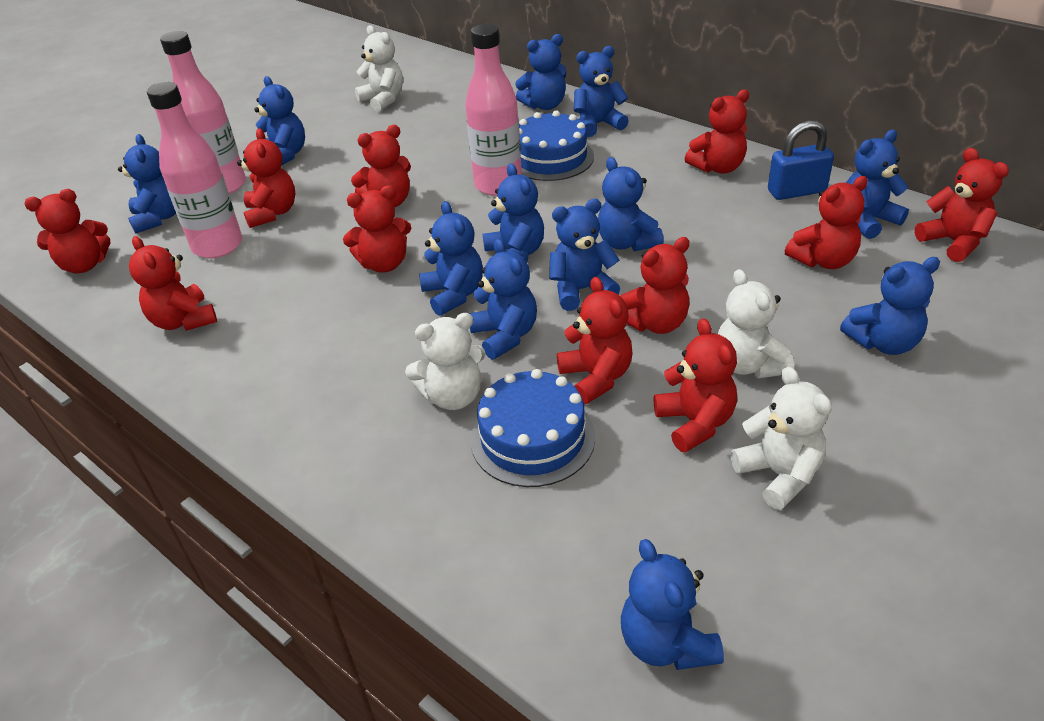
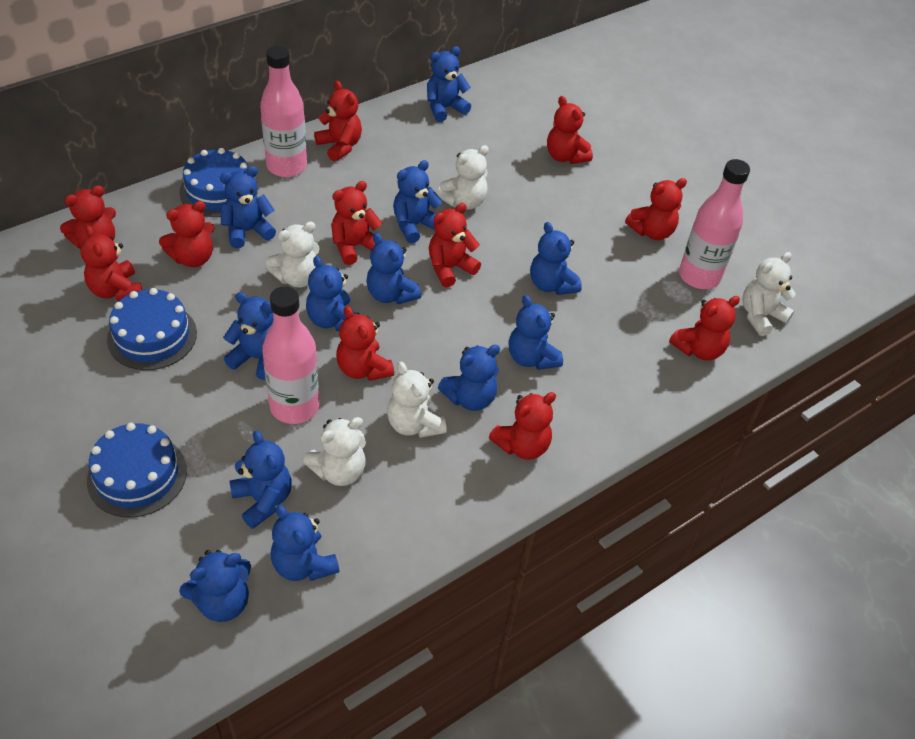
blue cake: [471,369,595,487] [519,110,594,181] = 2 -> [87,423,187,517] [107,288,197,370] [180,148,258,217] = 3
blue padlock: [768,121,834,200] = 1 -> none = 0
white teddy bear: [355,25,403,112] [405,313,486,410] [718,269,794,378] [731,367,832,510] = 4 -> [266,221,320,288] [303,417,366,486] [387,362,446,438] [436,145,489,210] [743,252,796,336] = 5

